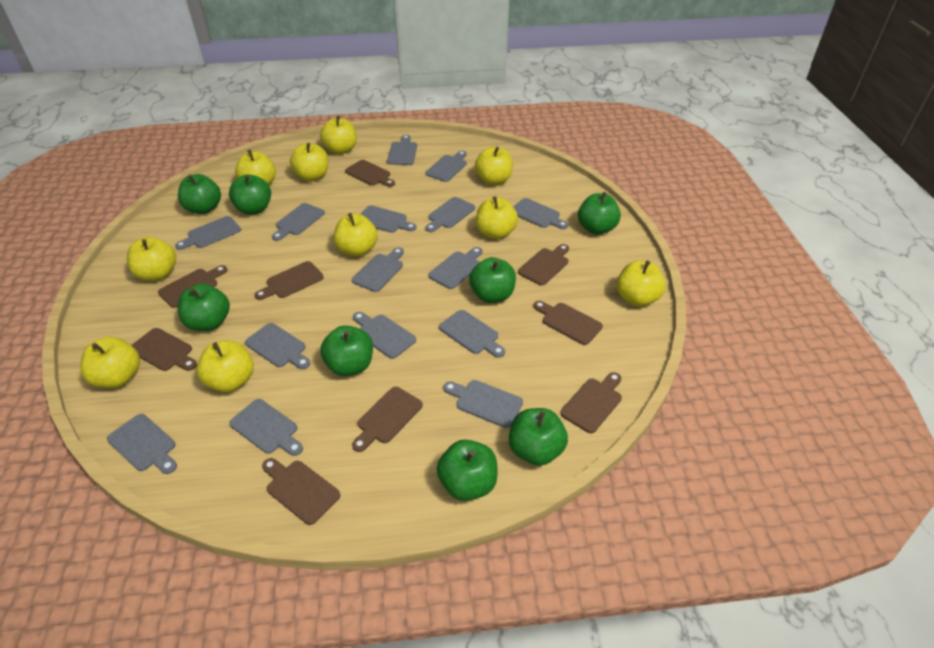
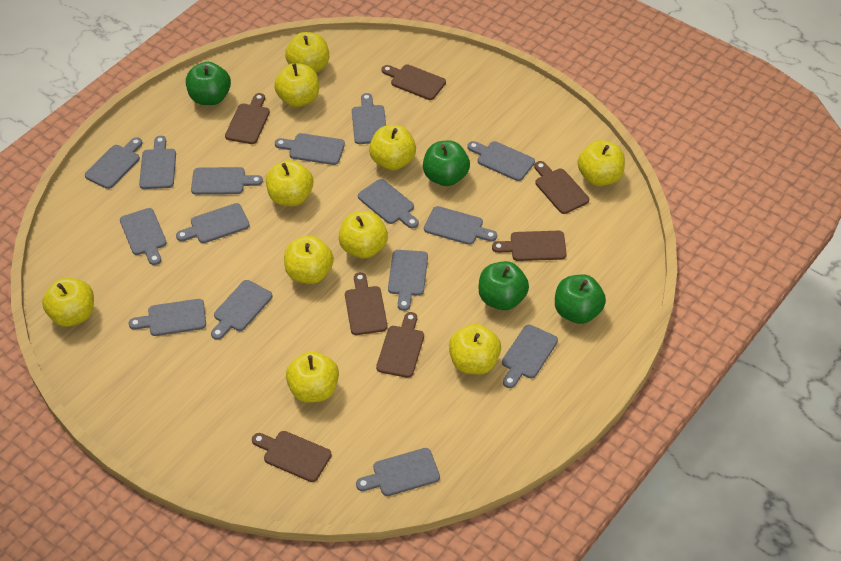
brown cutting board: [131,328,197,371] [158,265,227,308] [255,261,324,300] [262,458,340,525] [345,160,395,187] [352,387,423,452] [518,244,569,285] [533,301,603,345] [560,372,622,433] = 9 -> [225,93,270,144] [252,431,332,482] [345,272,388,335] [376,312,424,378] [382,65,446,100] [492,231,567,261] [534,161,589,214] = 7
green apple: [178,174,221,214] [178,284,230,331] [229,174,271,215] [320,325,373,376] [437,440,498,501] [469,257,516,303] [509,408,568,466] [578,192,621,235] = 8 -> [186,62,231,105] [423,140,470,186] [478,261,529,310] [555,274,606,324] = 4

